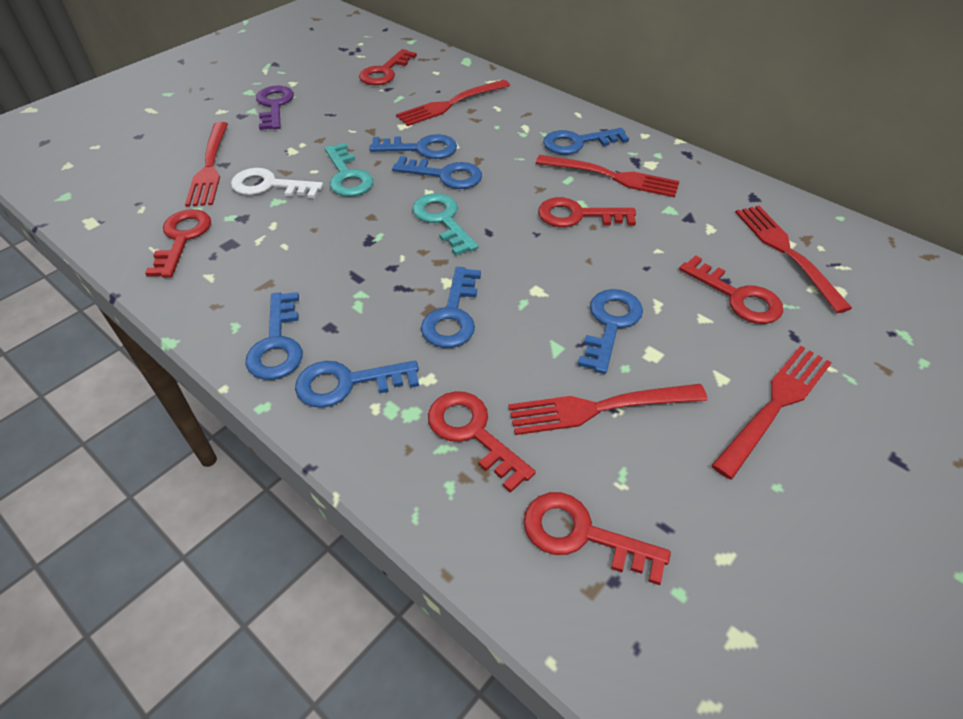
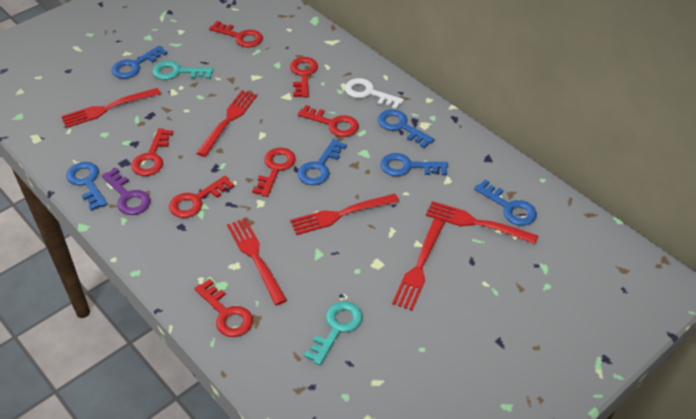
blue key: [245,292,302,380] [295,361,419,408] [369,134,457,159] [392,156,482,189] [421,267,481,348] [543,128,629,155] [577,289,643,374] = 7 -> [66,162,108,211] [111,46,168,79] [298,139,347,185] [378,109,435,148] [380,153,448,176] [474,179,537,226] = 6
red key: [145,209,211,278] [359,49,417,85] [428,391,536,493] [524,492,671,585] [538,197,636,227] [679,255,783,324] = 6 -> [131,128,173,176] [169,176,235,218] [194,279,253,337] [209,21,263,48] [252,148,296,197] [290,57,318,98] [298,105,359,137] = 7

